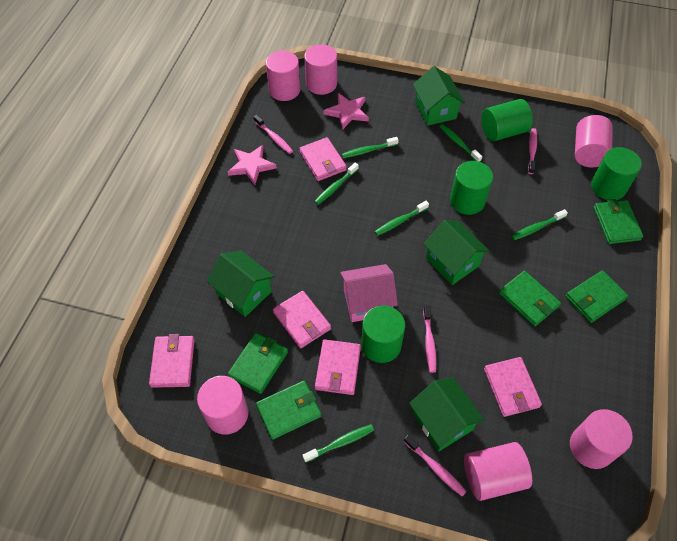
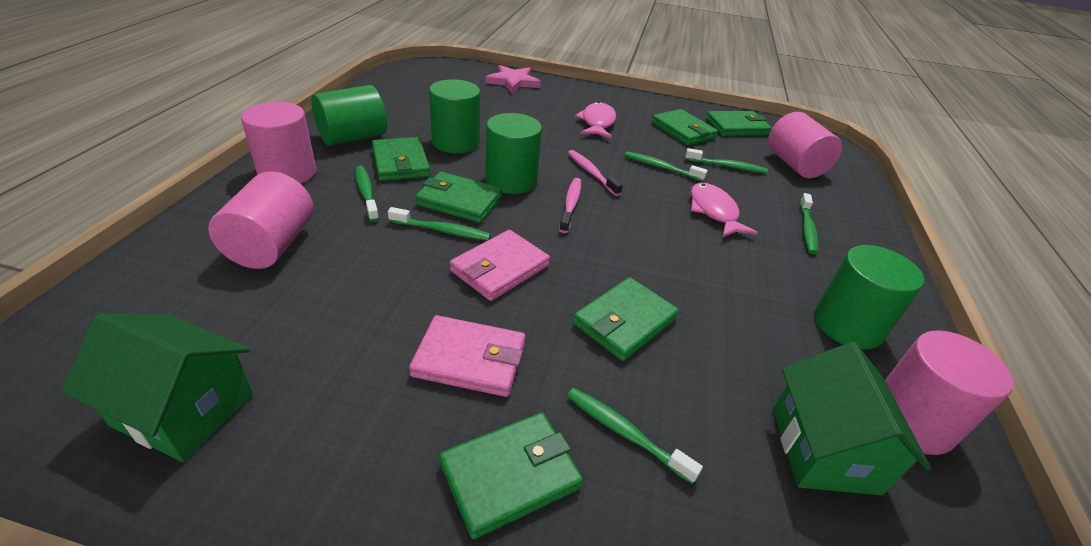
green house: [207,251,275,317] [409,377,484,452] [413,66,465,126] [424,220,489,285] = 4 -> [61,313,253,462] [773,342,931,495] = 2
green wallet: [228,333,288,394] [256,381,321,440] [499,271,561,326] [566,270,628,323] [593,199,643,244] = 5 -> [372,137,430,181] [415,172,502,223] [439,412,583,539] [573,277,679,361] [651,109,718,146] [706,111,772,136] = 6
pink cylinder: [197,376,248,435] [266,51,300,101] [304,44,337,95] [464,442,532,501] [570,409,633,469] [575,115,613,168] = 6 -> [208,171,314,269] [241,102,316,184] [768,112,842,178] [885,330,1014,455] = 4
pink fish: none = 0 -> [575,101,616,139] [691,183,758,237] = 2
pink house: [340,264,398,322] = 1 -> none = 0
pink star: [228,145,277,185] [323,93,369,130] = 2 -> [485,65,541,93] = 1
pink toothbrush: [253,115,293,154] [404,435,467,496] [423,305,436,373] [528,128,537,174] = 4 -> [559,178,581,233] [568,150,623,196] = 2
pink wallet: [149,334,195,388] [273,291,331,348] [299,137,347,181] [315,339,361,395] [484,357,542,417] = 5 -> [409,315,526,397] [450,230,550,301] = 2

